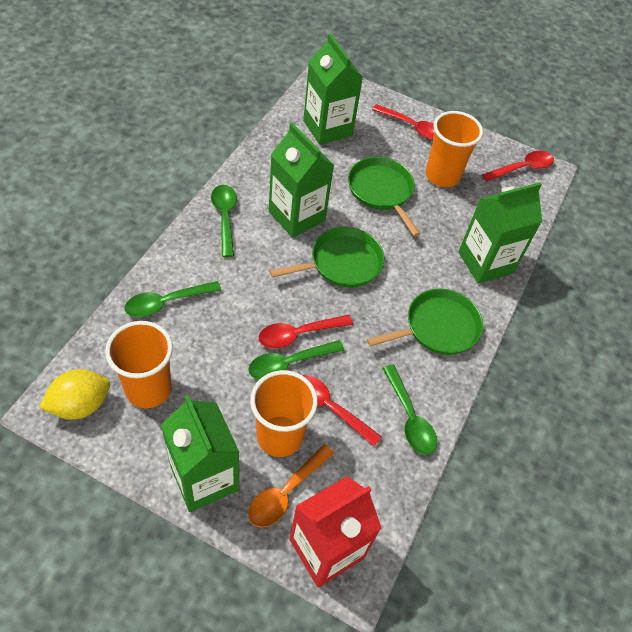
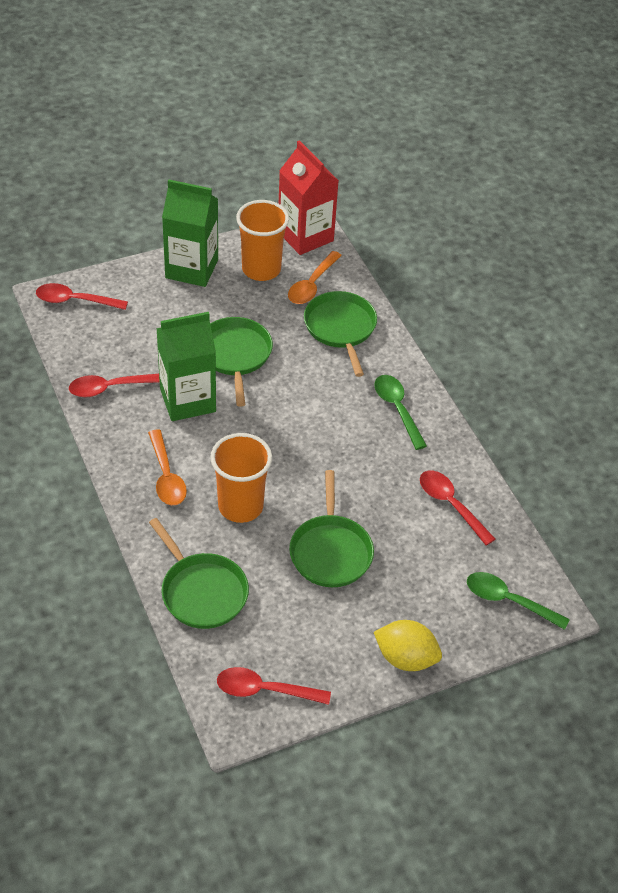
green carton: [161,395,240,512] [269,123,334,238] [303,34,363,145] [458,183,542,284] = 4 -> [156,312,216,421] [162,180,218,287] = 2
green pan: [270,227,384,288] [348,157,420,236] [367,289,483,355] = 3 -> [149,518,249,629] [210,317,273,407] [289,470,374,587] [304,291,377,377] = 4
green spoon: [125,281,221,317] [211,185,237,257] [248,340,344,380] [382,365,437,455] = 4 -> [374,375,427,450] [467,572,570,630] = 2
orange cup: [105,321,173,408] [250,370,318,457] [426,111,483,187] = 3 -> [210,433,272,523] [236,200,289,281] = 2
orange spoon: [248,444,334,527] = 1 -> [148,429,187,505] [288,251,342,304] = 2

